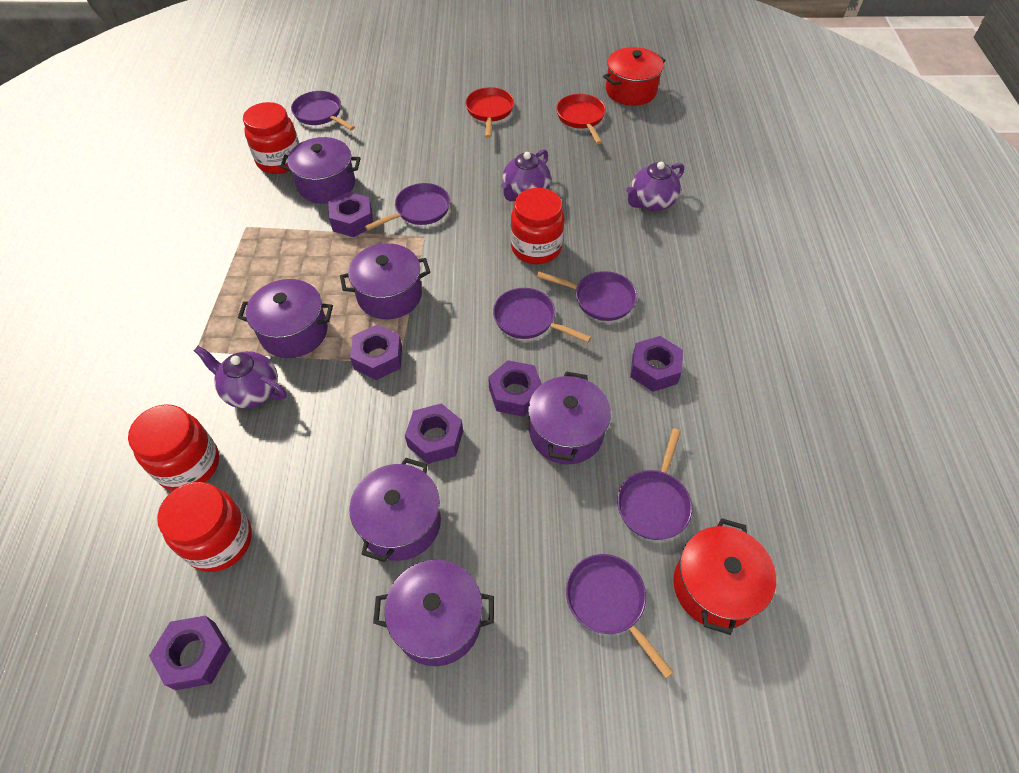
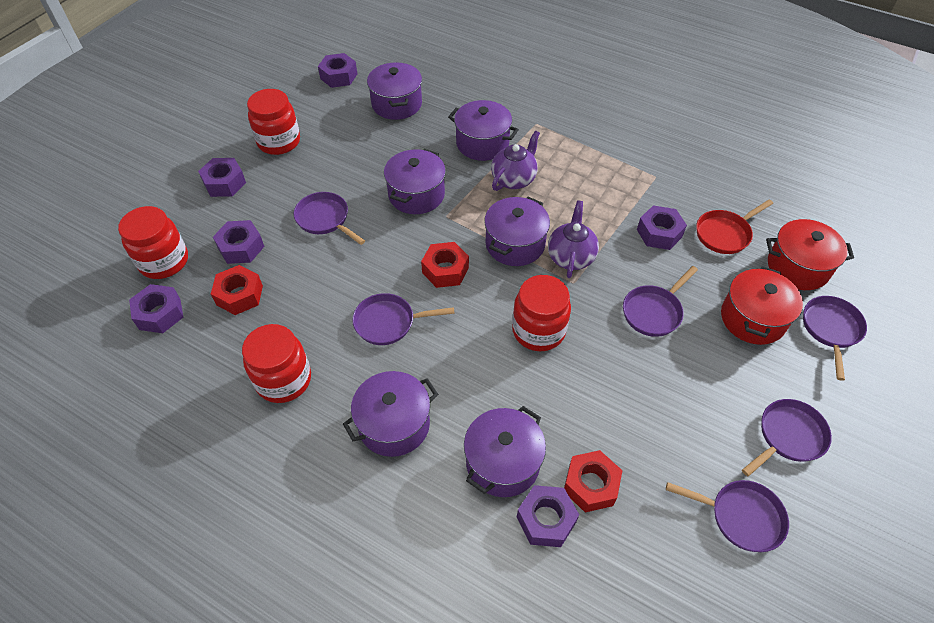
purple teapot: [194,346,287,409] [501,149,551,201] [626,162,684,211] = 3 -> [491,130,540,191] [548,201,599,278] = 2
red nut: none = 0 -> [211,265,263,315] [421,242,469,288] [564,450,623,512] = 3
red pan: [465,87,514,138] [556,94,606,144] = 2 -> [696,200,773,254] = 1

